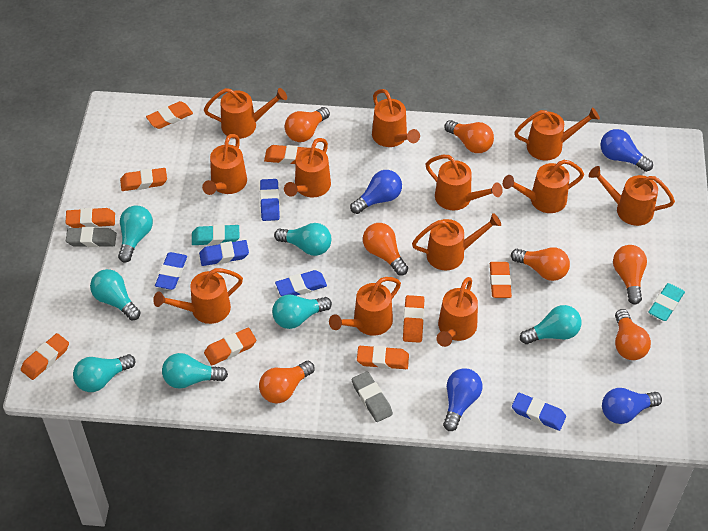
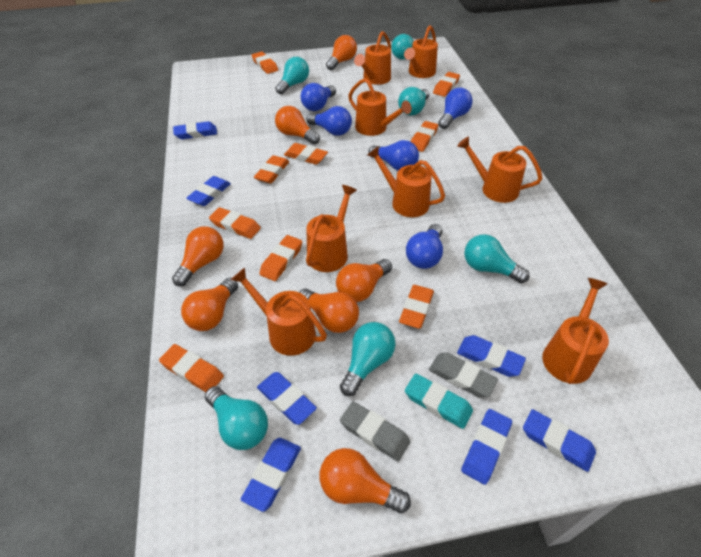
blue eraser: [155,252,187,290] [199,240,249,266] [260,179,280,221] [275,270,327,296] [512,393,566,431] = 5 -> [173,121,217,139] [186,176,231,206] [241,438,301,512] [257,372,317,425] [457,335,526,377] [461,409,512,485] [523,409,596,472] = 7
blue light bulb: [350,170,402,214] [443,368,482,431] [600,129,653,172] [602,388,662,424] = 4 -> [301,83,336,111] [306,106,352,136] [368,140,419,170] [406,224,443,269] [438,88,473,129] = 5
orange watering can: [153,268,243,324] [202,134,247,195] [204,88,287,139] [284,138,331,198] [329,277,401,336] [372,89,420,147] [412,213,501,271] [426,155,503,210] [436,277,478,347] [503,160,584,213] [515,107,600,160] [589,166,675,226] = 12 -> [231,268,327,356] [306,185,357,272] [348,78,412,136] [354,31,391,85] [367,146,445,217] [404,25,438,78] [457,136,542,203] [542,278,609,384] = 8
turquoise eraser: [192,224,239,246] [648,283,685,321] = 2 -> [405,373,473,429] = 1
turquoise light bulb: [73,354,135,392] [90,269,141,320] [118,205,153,262] [162,353,228,389] [272,295,332,329] [274,223,331,256] [520,305,581,344] = 7 -> [205,386,268,450] [275,57,309,95] [340,322,396,396] [391,34,415,60] [398,87,429,115] [464,234,530,283] = 6

